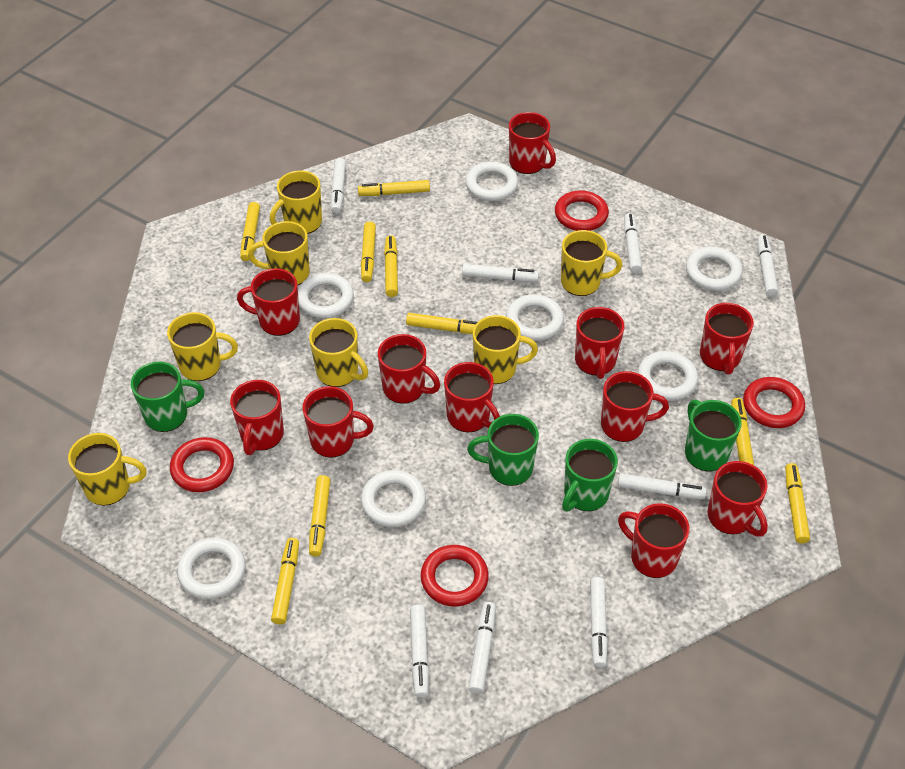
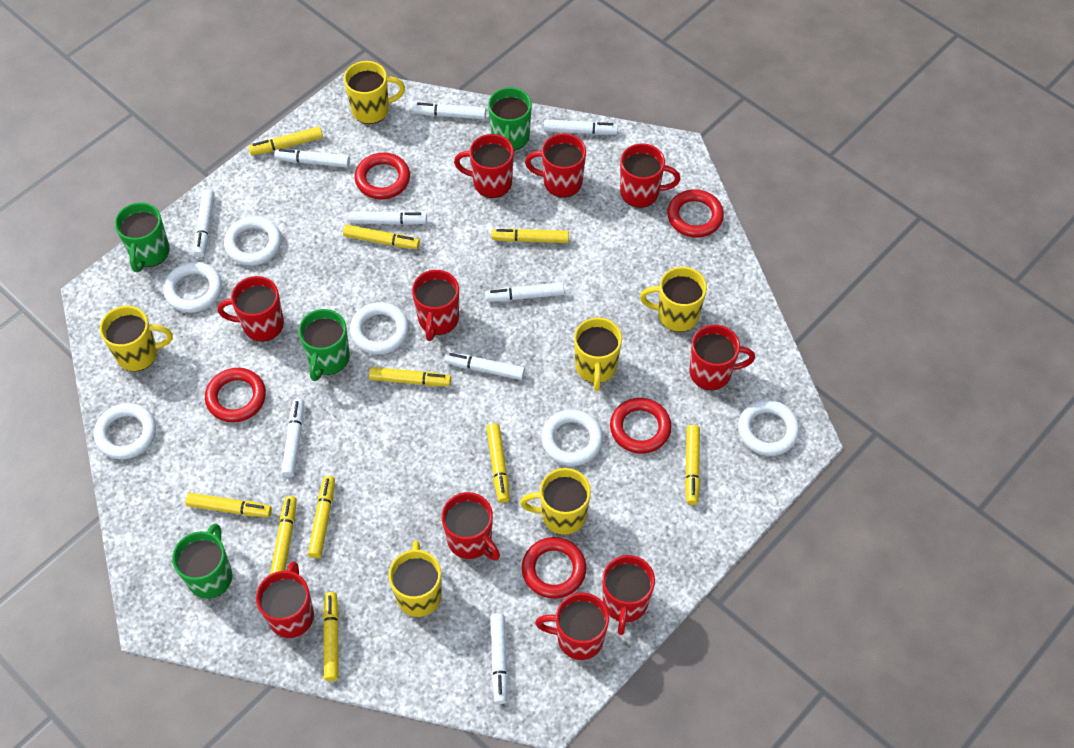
red mug: [230,380,284,455] [237,268,300,336] [302,386,374,458] [378,334,440,404] [444,362,500,432] [509,112,556,174] [575,307,624,379] [601,371,669,442] [618,503,690,578] [700,303,754,375] [708,461,768,537] = 11 -> [218,276,284,342] [256,561,314,638] [412,270,459,341] [441,492,500,561] [454,134,514,198] [525,133,586,198] [535,593,609,660] [602,555,655,635] [620,144,680,208] [690,324,755,390] = 10
red ring: [170,437,234,492] [421,545,489,607] [555,190,609,231] [743,377,805,428] = 4 -> [205,368,266,423] [355,153,410,199] [522,537,587,599] [610,398,672,454] [667,189,724,238] = 5
white marker: [331,158,346,214] [410,604,429,698] [462,264,539,282] [468,602,496,694] [590,577,608,668] [618,474,707,499] [624,213,642,273] [757,235,778,296] = 8 -> [194,189,215,257] [274,149,350,167] [281,399,304,477] [349,211,427,225] [413,102,486,119] [444,352,525,380] [485,282,564,302] [490,613,508,704] [544,119,618,135] = 9
white ring: [177,538,246,599] [298,273,354,318] [361,470,426,527] [466,162,518,201] [506,294,564,341] [638,351,698,401] [686,247,743,291] = 7 -> [94,403,156,459] [163,262,222,313] [224,216,281,266] [350,302,409,355] [541,409,603,466] [738,400,800,456] = 6
yellow marker: [240,202,260,261] [271,538,299,624] [309,475,330,557] [358,180,430,196] [361,221,376,282] [384,235,398,297] [406,313,477,334] [731,398,754,465] [785,463,810,544] = 9 -> [185,493,272,517] [248,127,323,155] [270,496,297,574] [308,476,335,558] [323,592,339,681] [343,225,420,249] [369,367,451,386] [486,423,510,503] [492,228,569,243] [685,425,700,505] = 10
yellow mug: [68,433,146,506] [167,312,238,381] [248,221,310,285] [270,170,322,234] [309,318,368,387] [473,315,538,384] [561,230,622,296] = 7 -> [100,306,173,371] [344,61,405,124] [388,541,442,617] [520,468,591,535] [574,318,622,391] [640,267,707,332] = 6

